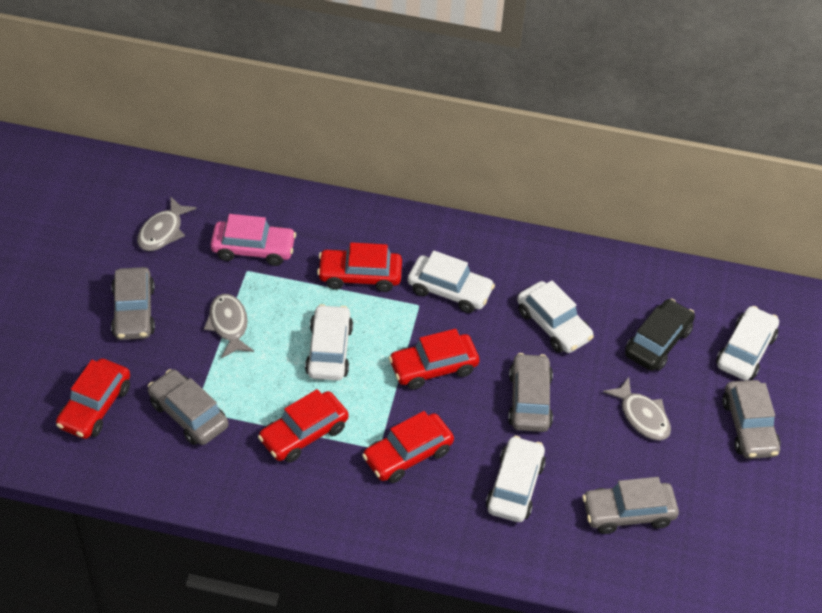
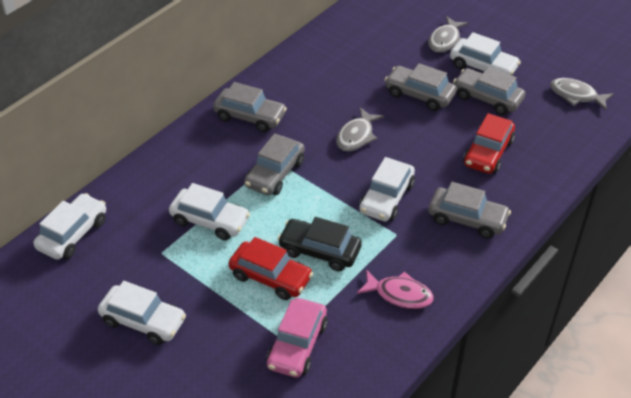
pink fish: none = 0 -> [357,269,434,309] = 1
red car: [56,358,130,439] [258,389,349,463] [317,242,402,292] [362,411,454,483] [389,329,479,390] = 5 -> [228,237,313,300] [463,113,515,174] = 2

